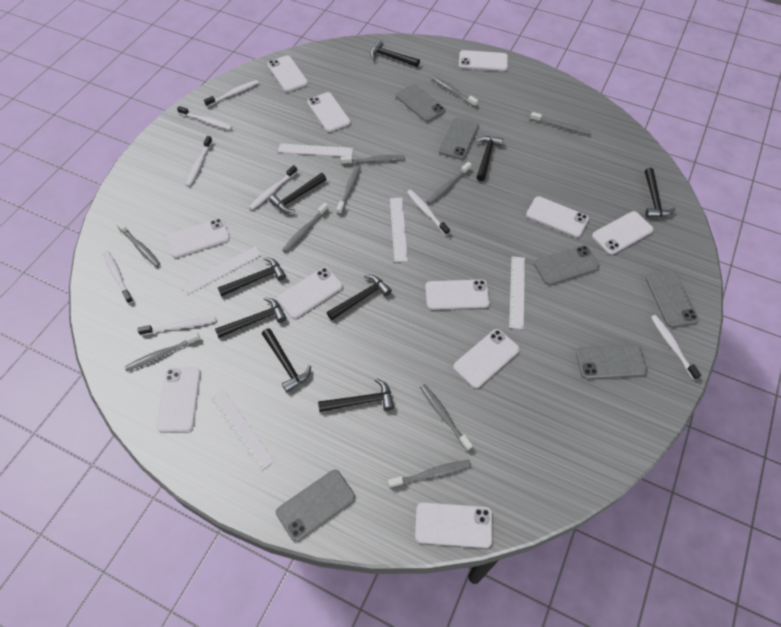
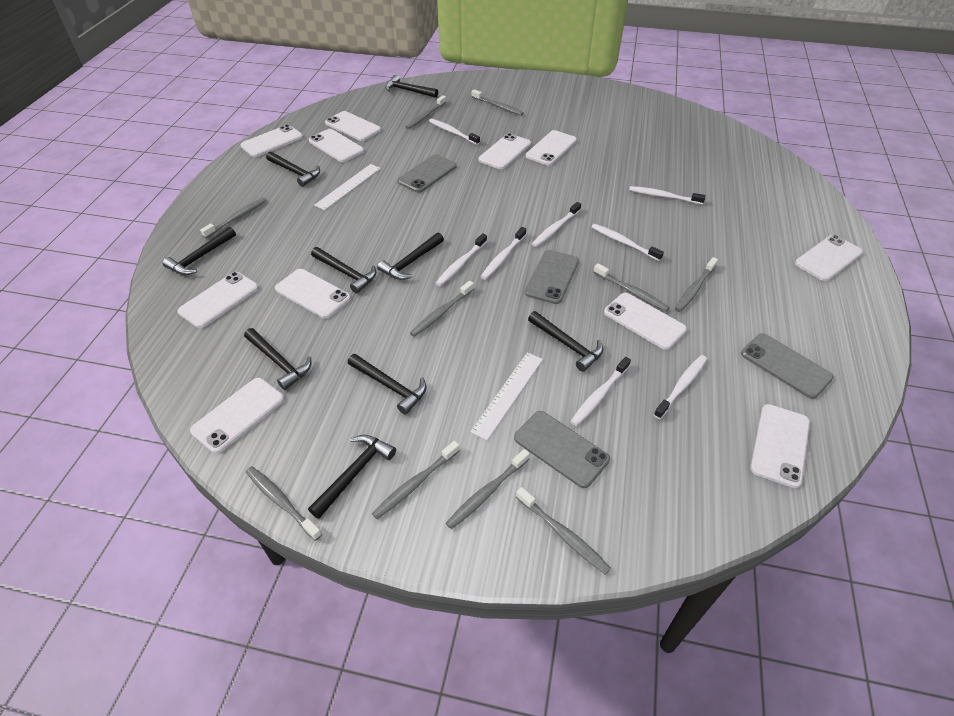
grey phone: [276,470,355,541] [396,84,445,122] [439,118,479,160] [534,245,600,285] [576,344,648,379] [645,271,698,327] = 6 -> [397,154,457,193] [514,411,610,488] [525,250,579,304] [741,333,834,399] = 4
white ruler: [181,246,262,295] [211,389,275,471] [278,143,353,156] [390,198,408,262] [509,256,525,329] = 5 -> [314,164,381,210] [470,352,543,440] = 2

